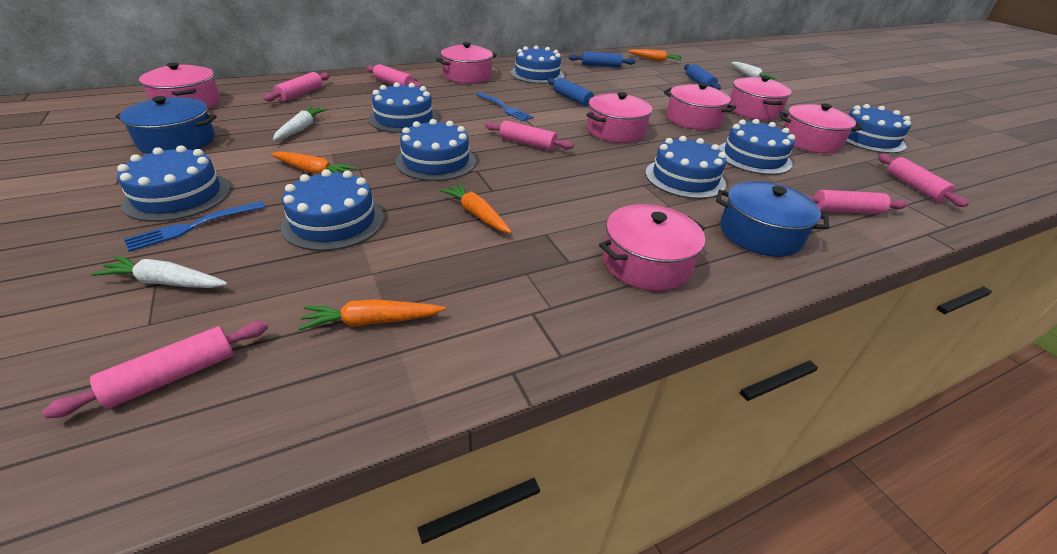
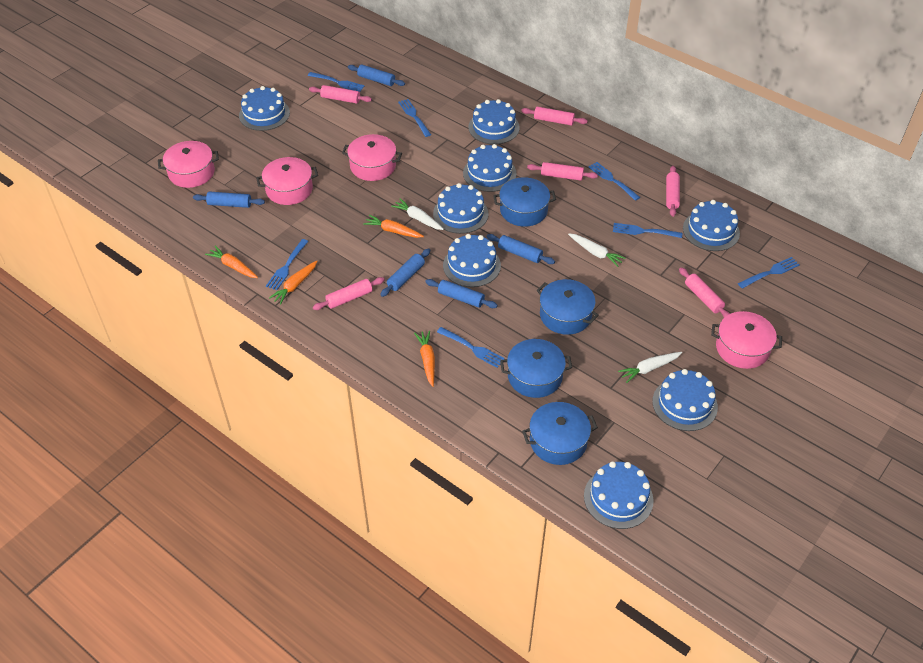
blue fork: [124,201,265,252] [476,93,533,121] = 2 -> [266,239,308,290] [308,72,364,92] [398,99,431,137] [437,327,505,368] [588,162,640,201] [613,223,682,238] [738,257,800,289] = 7
blue pot: [115,96,217,154] [716,181,829,257] = 2 -> [493,177,556,227] [500,339,572,398] [522,402,598,465] [537,279,599,335] = 4
blue rolling pin: [547,78,594,107] [569,51,636,67] [684,64,721,90] = 3 -> [193,192,265,208] [348,65,405,86] [380,248,430,297] [425,279,498,308] [487,234,555,264] = 5
pink pot: [139,62,220,109] [436,42,497,84] [586,92,652,143] [599,204,705,291] [664,83,736,130] [729,76,792,120] [779,104,862,153] = 7 -> [158,141,219,188] [256,157,318,205] [342,134,402,181] [711,311,782,369] = 4

